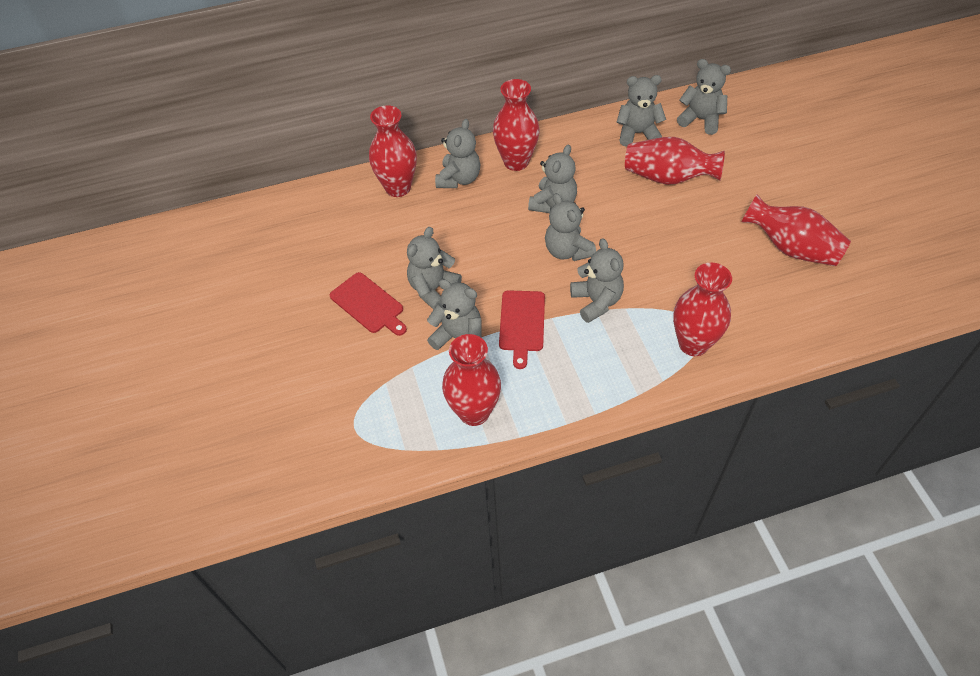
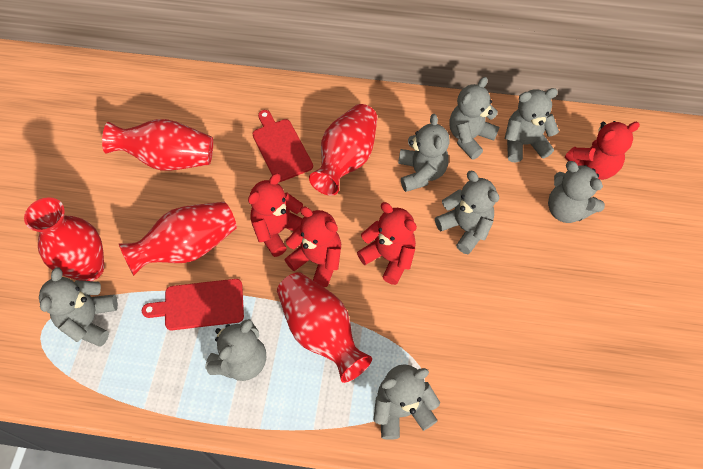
red teddy bear: none = 0 -> [248,173,303,257] [285,206,341,287] [357,202,417,285] [565,121,640,180] = 4
red vase: [369,105,417,197] [442,334,501,426] [493,79,540,171] [625,137,725,185] [673,263,732,356] [742,194,851,266] = 6 -> [24,197,104,281] [102,119,213,170] [119,202,237,276] [277,272,372,383] [309,104,377,196] = 5

